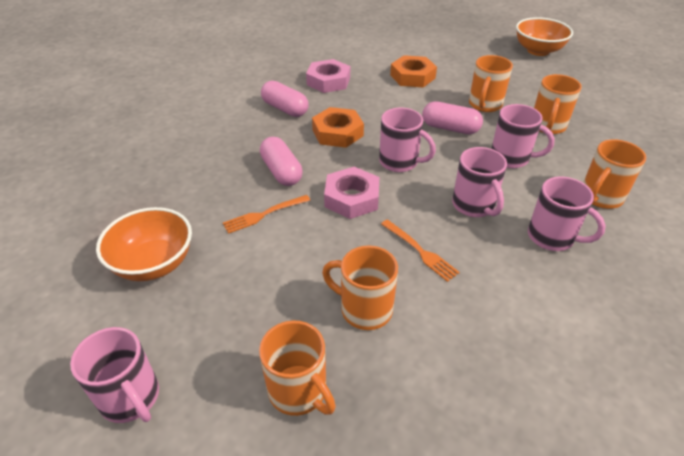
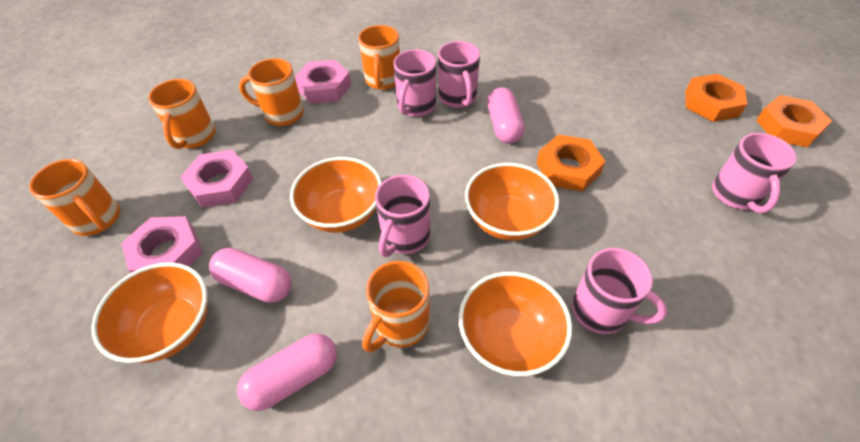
orange bowl: [96,207,192,281] [516,17,573,56] = 2 -> [91,262,208,363] [290,157,382,233] [459,272,572,376] [465,163,559,241] = 4
orange fork: [223,195,310,234] [381,219,460,282] = 2 -> none = 0
orange nut: [312,107,364,148] [390,55,437,88] = 2 -> [537,135,606,192] [685,74,747,122] [756,95,832,147] = 3
pink nut: [306,59,350,93] [324,167,379,219] = 2 -> [121,216,203,273] [180,150,253,208] [295,60,351,104] = 3

